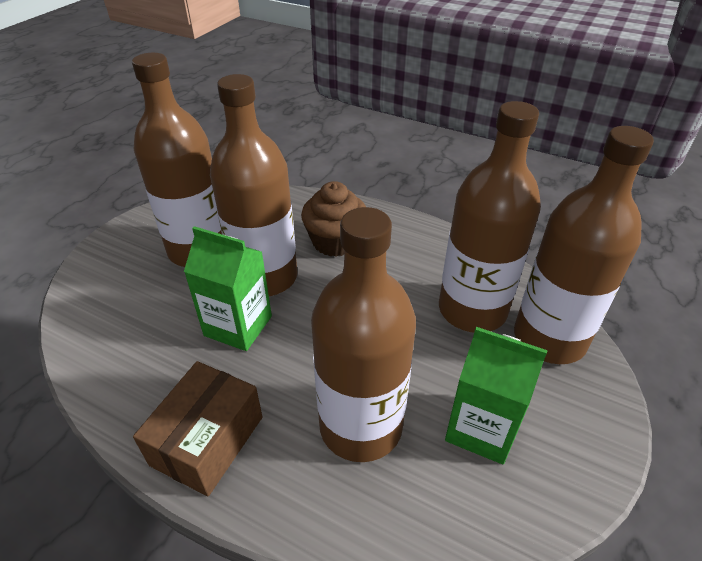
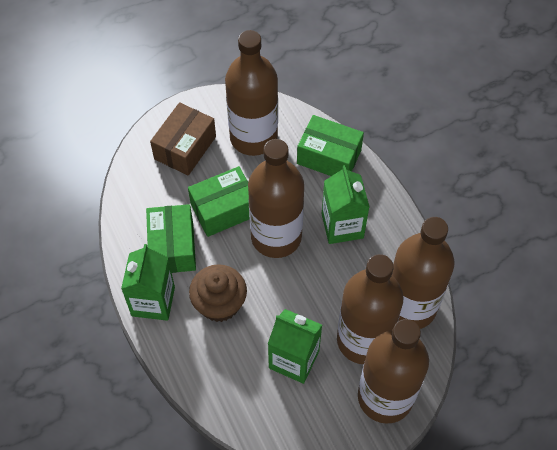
green box: none = 0 -> [146,204,196,273] [188,166,250,237] [297,115,364,176] = 3
green carton: [184,226,272,351] [445,327,548,464] = 2 -> [121,244,175,321] [268,309,322,384] [322,165,369,244] = 3

